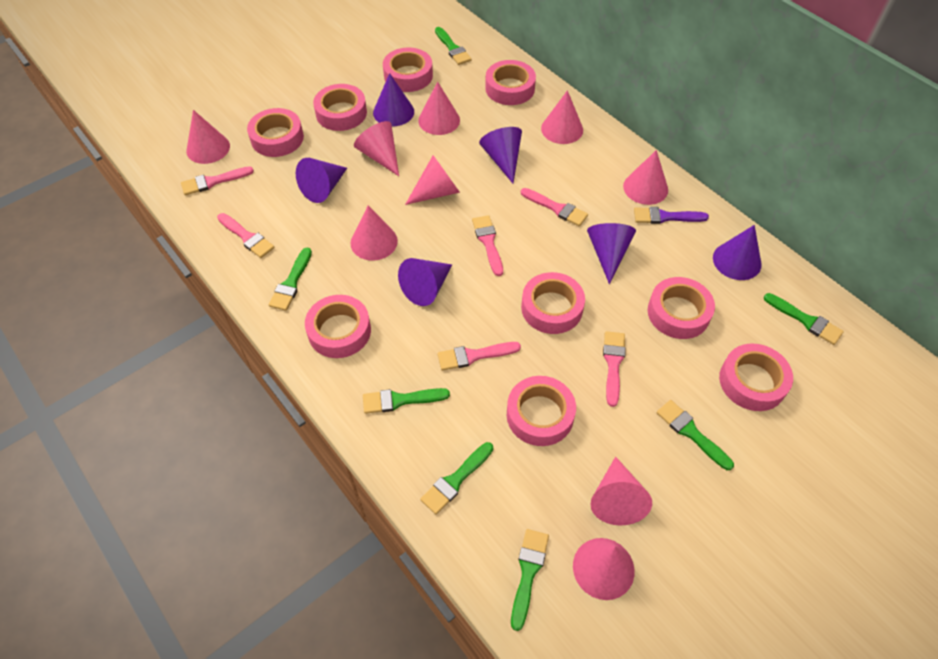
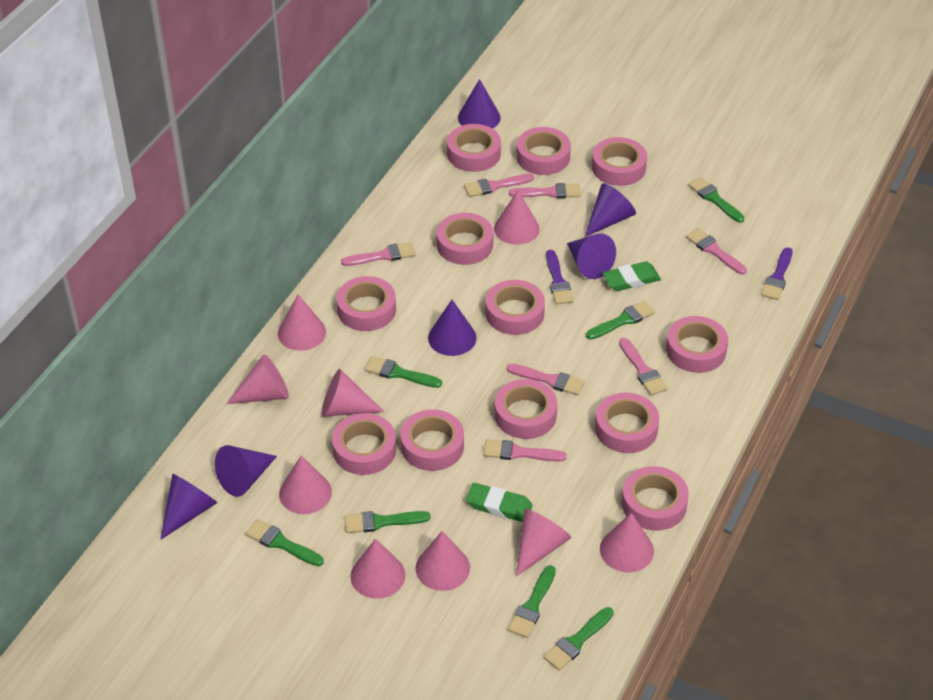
green eraser: none = 0 -> [466,483,533,522] [602,261,661,291] = 2
pink brush: [181,166,254,195] [217,213,275,258] [437,342,521,371] [472,215,503,276] [521,188,588,226] [603,331,626,407] = 6 -> [341,242,416,266] [464,174,534,197] [483,439,567,462] [507,364,585,395] [509,183,581,199] [619,338,667,395] [686,228,747,274] = 7
pink tape: [247,108,304,157] [305,295,371,358] [313,84,367,131] [383,47,433,92] [485,60,536,105] [507,376,576,446] [521,272,585,334] [648,277,715,339] [719,343,793,411] = 9 -> [332,413,396,475] [337,276,396,331] [400,409,464,471] [436,213,493,265] [447,124,501,172] [486,280,545,335] [495,379,557,439] [516,127,571,175] [592,137,647,186] [595,393,659,453] [622,466,689,530] [666,316,728,373] = 12
purple brush: [634,207,709,224] = 1 -> [546,250,573,304] [761,247,793,300] = 2

